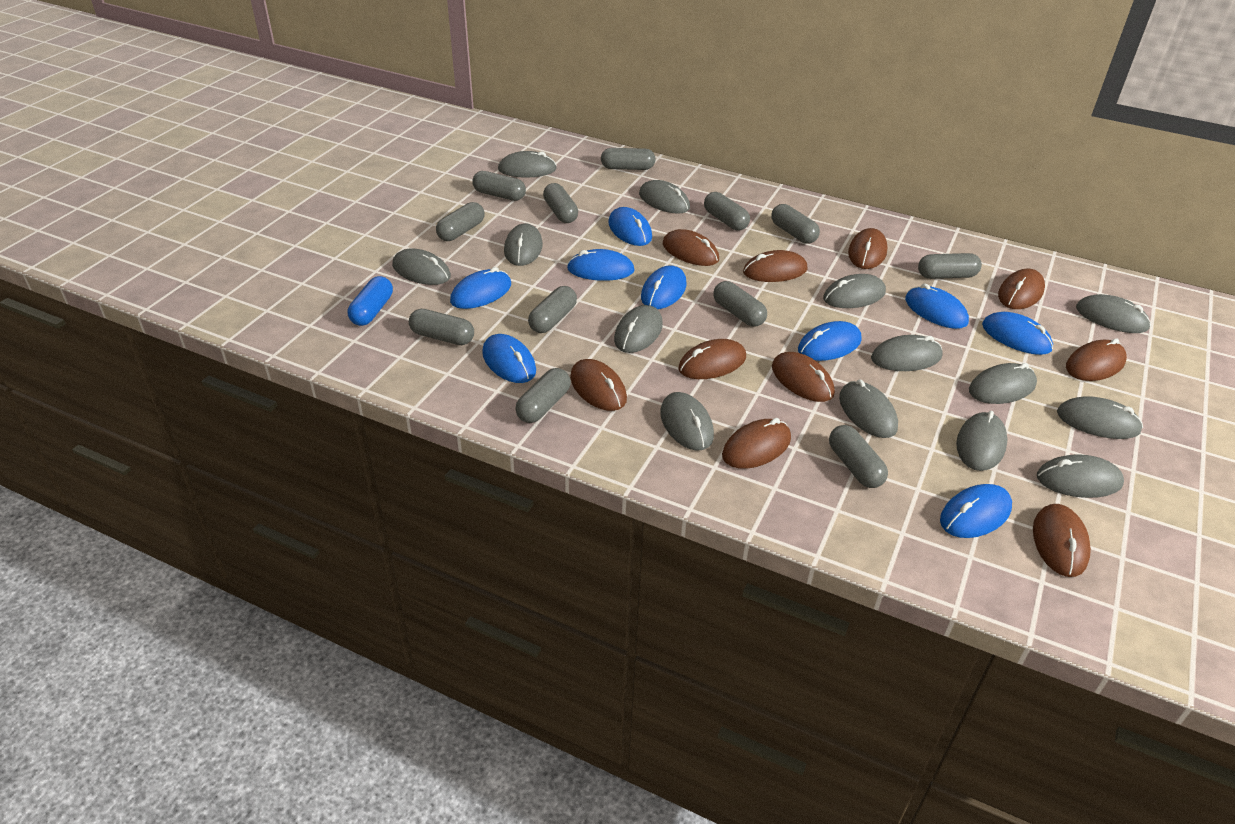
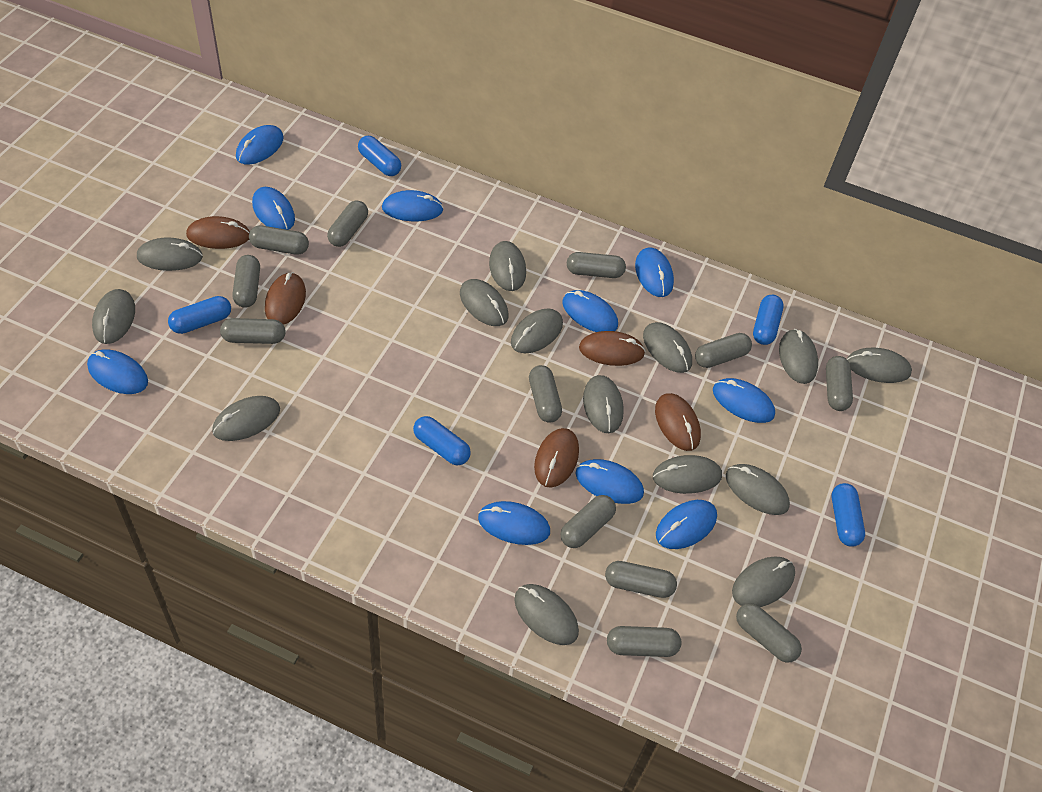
blue capsule: [348,276,393,326] = 1 -> [168,296,231,334] [358,136,401,176] [413,416,471,465] [753,295,784,345] [832,483,865,547] = 5
blue mouse: [450,267,511,309] [482,334,536,383] [567,249,634,281] [608,207,652,246] [641,265,687,309] [798,321,862,361] [905,284,969,329] [940,484,1012,538] [982,312,1053,355] = 9 -> [87,349,148,394] [236,125,284,165] [252,187,295,230] [382,190,444,221] [478,501,550,545] [562,290,618,332] [575,459,644,504] [635,247,674,297] [656,500,717,549] [713,378,775,423] = 10
brown mouse: [570,359,627,411] [663,229,719,266] [678,339,746,379] [722,418,791,469] [743,250,808,282] [772,352,835,402] [848,228,888,269] [998,269,1045,309] [1033,504,1091,577] [1066,338,1127,381] = 10 -> [186,216,250,249] [265,272,306,325] [534,428,579,488] [579,331,646,366] [655,393,701,451] = 5

